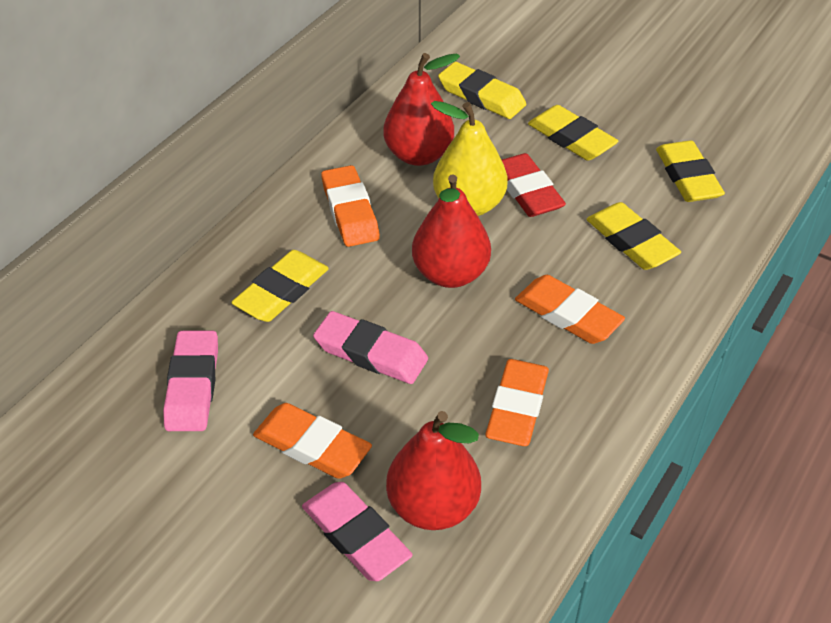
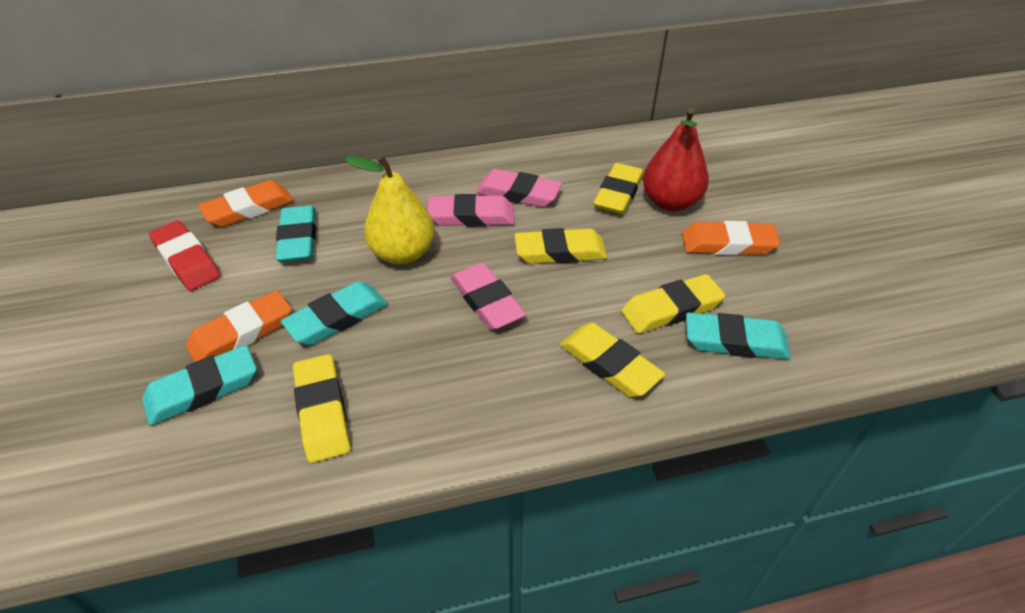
orange eraser: [253,403,372,479] [321,165,380,247] [485,359,549,446] [515,275,625,344] = 4 -> [186,290,292,362] [198,180,294,227] [682,221,780,255] = 3
red pear: [383,53,460,166] [386,411,481,530] [412,174,491,288] = 3 -> [643,107,709,211] = 1
turquoise eraser: none = 0 -> [142,345,257,426] [276,205,316,262] [281,281,388,345] [686,312,791,359] = 4

